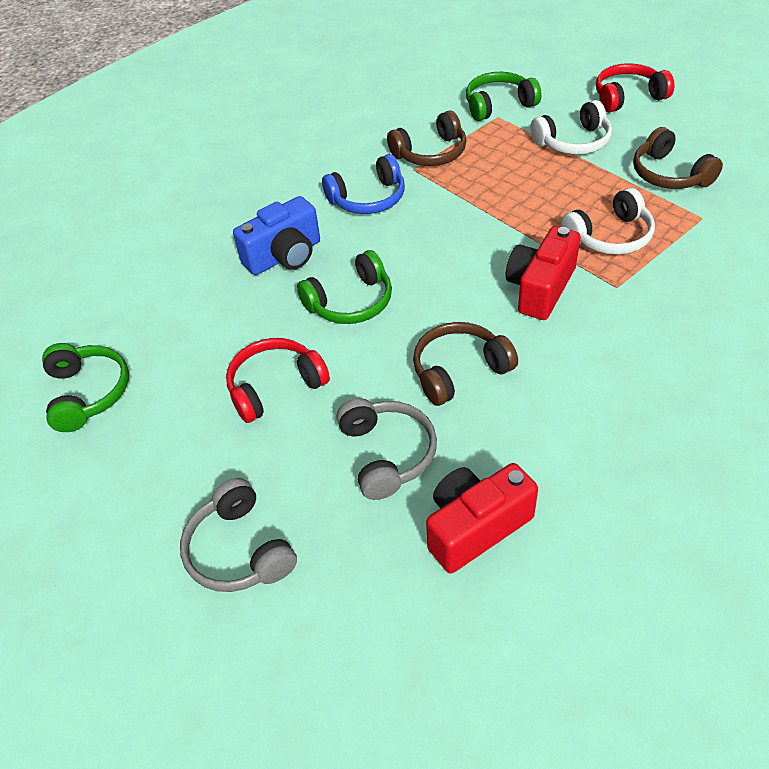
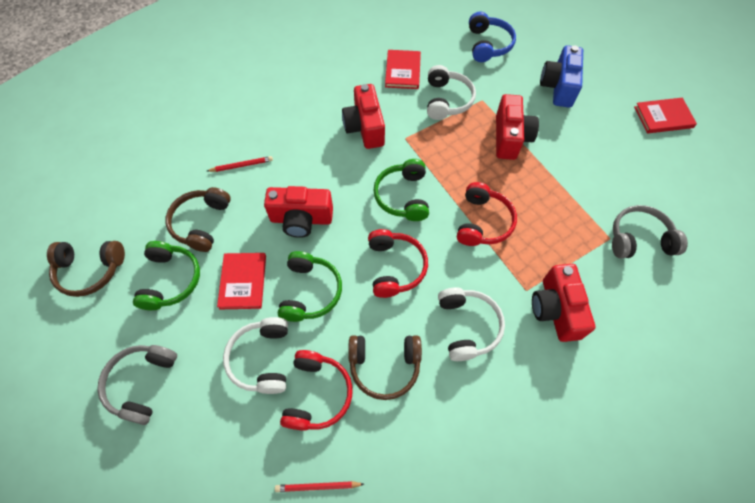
red book: none = 0 -> [217,253,266,309] [385,50,421,89] [634,98,697,133] = 3
red camera: [426,463,538,574] [506,226,581,320] = 2 -> [264,186,333,238] [342,84,385,149] [496,94,539,160] [532,264,595,342] = 4
red headphones: [226,338,330,423] [596,63,674,112] = 2 -> [280,350,353,431] [368,229,428,298] [457,182,517,246] = 3
red pencil: none = 0 -> [207,156,273,172] [275,481,364,492] = 2
white headphones: [531,100,612,155] [561,188,655,255] = 2 -> [223,317,288,394] [427,65,476,120] [438,287,505,361] = 3

